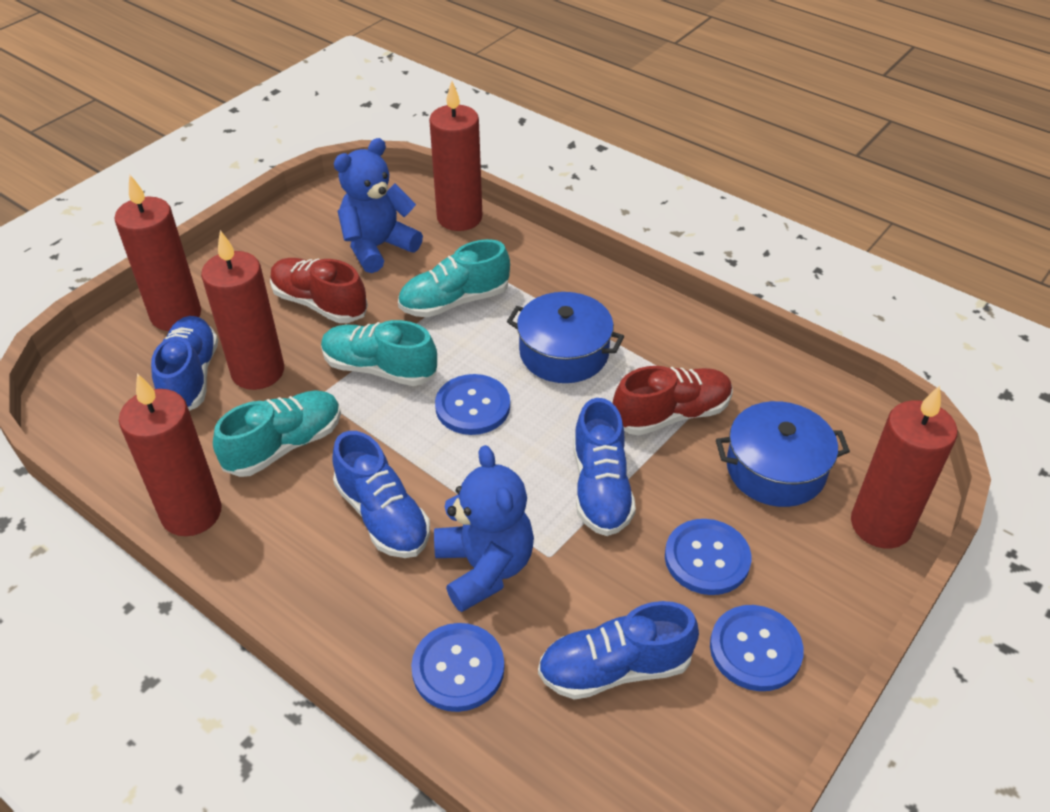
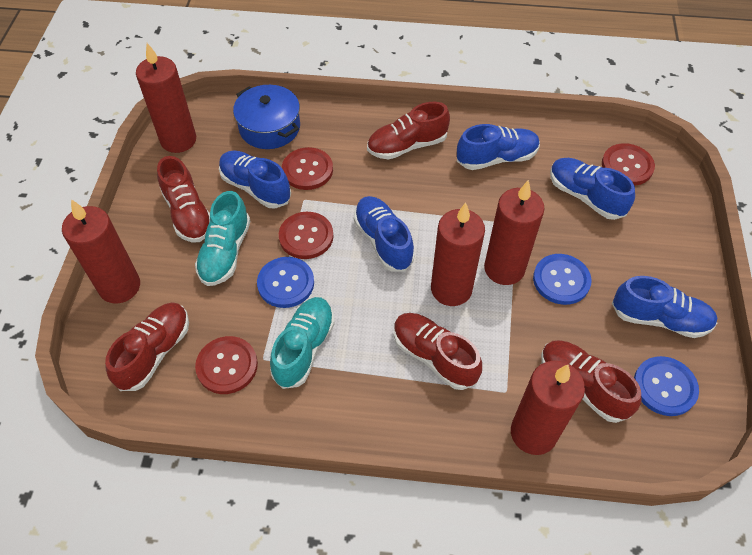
blue button: [411,623,504,712] [435,374,510,435] [665,519,751,595] [710,605,804,691] = 4 -> [257,257,314,308] [533,254,592,305] [634,356,699,416] = 3
blue pot: [507,292,624,383] [716,401,850,507] = 2 -> [233,85,300,149] = 1
blue shoe: [151,316,218,411] [332,431,430,558] [538,601,699,700] [573,398,636,536] = 4 -> [219,150,291,208] [354,196,415,272] [457,124,540,170] [550,158,635,220] [612,276,717,338] = 5
blue teddy bear: [334,138,423,273] [434,445,534,612] = 2 -> none = 0
red button: none = 0 -> [195,336,258,394] [279,212,333,259] [282,147,333,190] [602,143,655,186] = 4
red shoe: [270,258,368,323] [613,366,733,435] = 2 -> [105,302,189,391] [157,156,210,242] [367,102,450,160] [394,313,482,390] [541,340,641,423] = 5
turquoise shoe: [213,390,341,477] [321,320,437,386] [398,239,510,317] = 3 -> [195,191,251,286] [270,297,335,389] = 2

